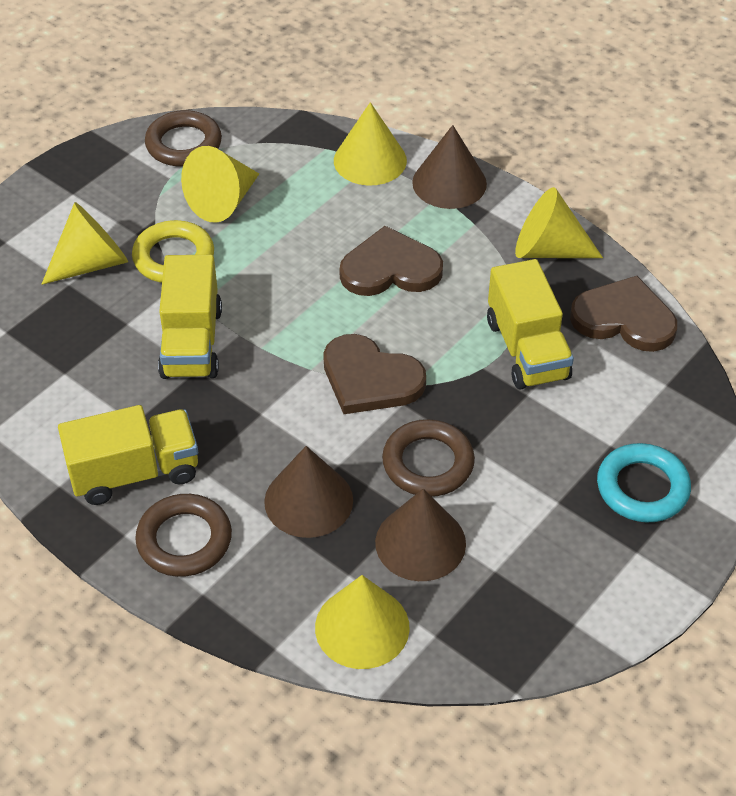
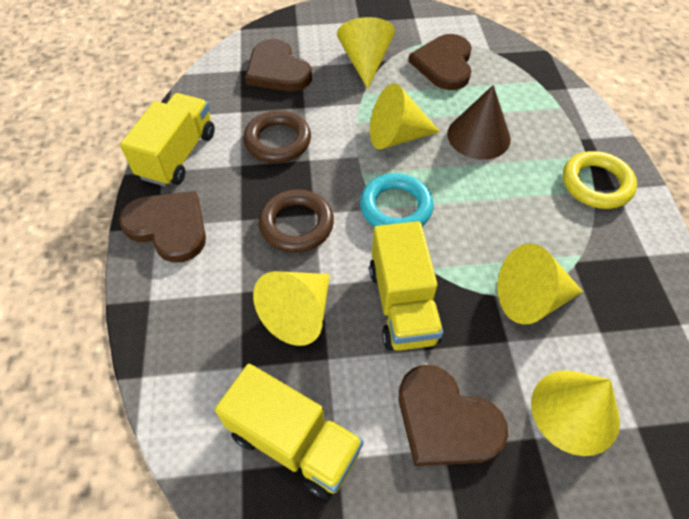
brown cone: [264,446,353,538] [375,489,466,581] [412,125,487,209] = 3 -> [447,85,511,160] = 1
brown heart: [323,334,426,414] [340,226,443,296] [570,276,677,352] = 3 -> [119,191,206,263] [245,39,312,91] [399,365,508,466] [409,34,472,90] = 4
brown ring: [135,494,232,577] [145,110,222,167] [382,419,475,497] = 3 -> [244,110,311,163] [259,189,334,253] = 2

